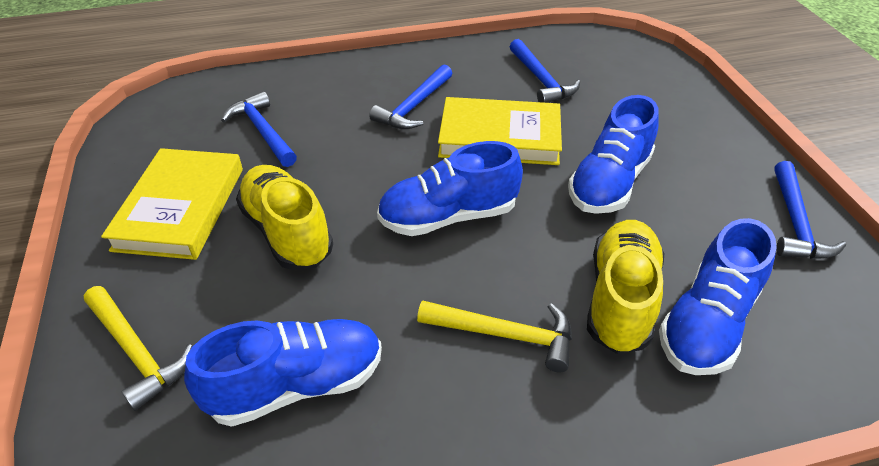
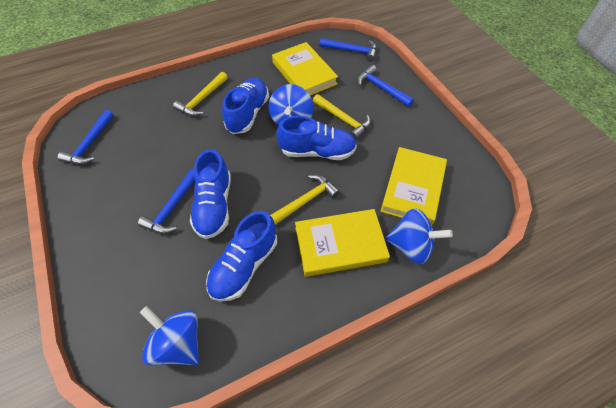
blue spinning top: none = 0 -> [140,306,199,365] [269,84,313,126] [385,208,453,264] = 3
yellow book: [101,148,243,260] [438,97,562,165] = 2 -> [272,42,338,96] [295,209,390,277] [380,147,447,225] = 3
yellow hammer: [84,286,193,411] [417,300,572,372] = 2 -> [173,72,228,116] [270,175,340,225] [313,94,371,140] = 3
yellow shoe: [236,165,333,270] [587,220,664,354] = 2 -> none = 0

